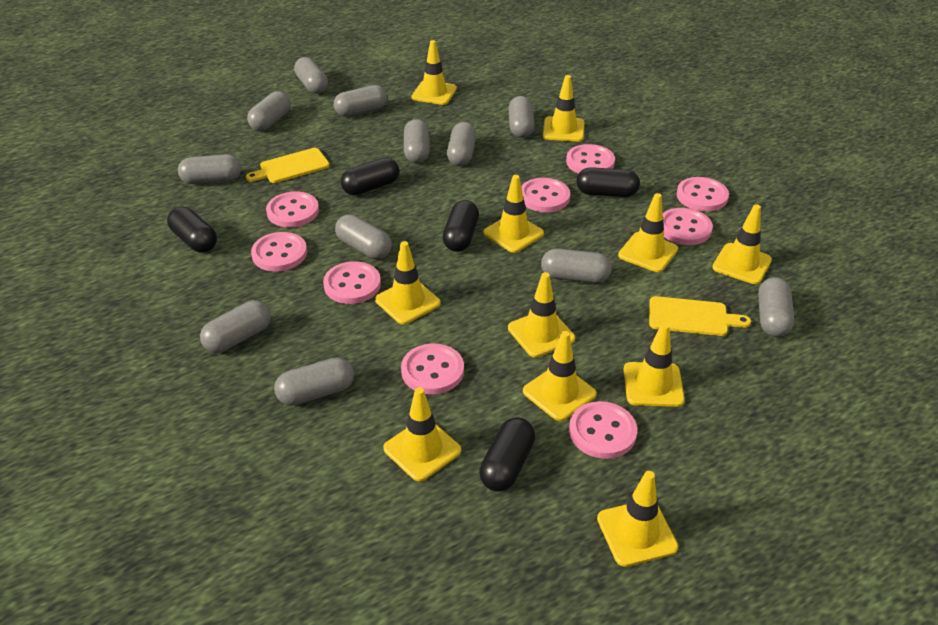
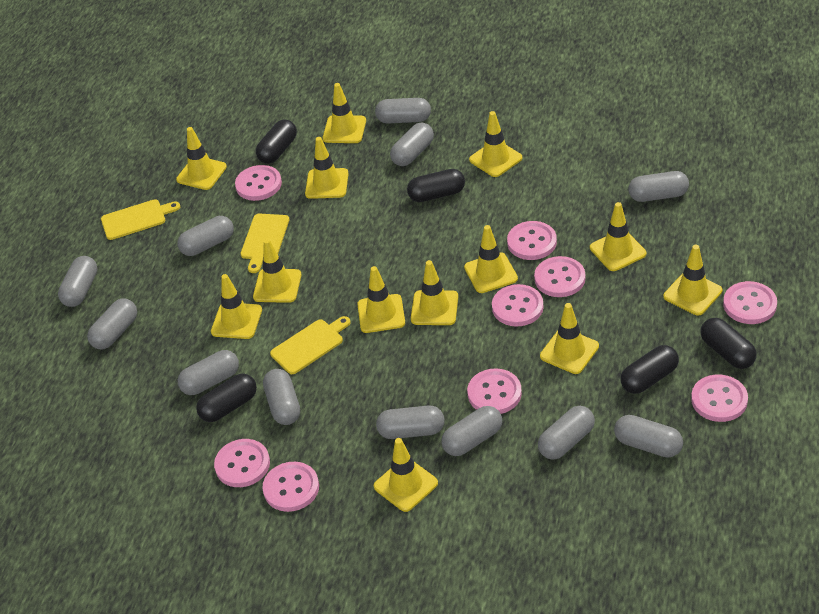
yellow cutting board: [246,148,330,183] [649,296,751,336] = 2 -> [101,199,180,240] [241,214,289,273] [270,316,351,374] = 3
yellow traffic cone: [375,241,441,325] [383,387,461,482] [411,40,457,105] [483,175,544,253] [508,272,575,357] [523,331,597,421] [543,75,584,142] [597,471,678,567] [618,193,678,272] [624,323,685,407] [712,204,772,284] = 11 -> [176,127,227,190] [211,274,262,339] [253,239,301,303] [305,137,349,199] [323,83,366,143] [357,266,405,333] [374,438,438,512] [411,260,458,325] [464,225,518,293] [469,111,522,177] [540,303,599,374] [590,202,646,271] [664,245,723,315] = 13

